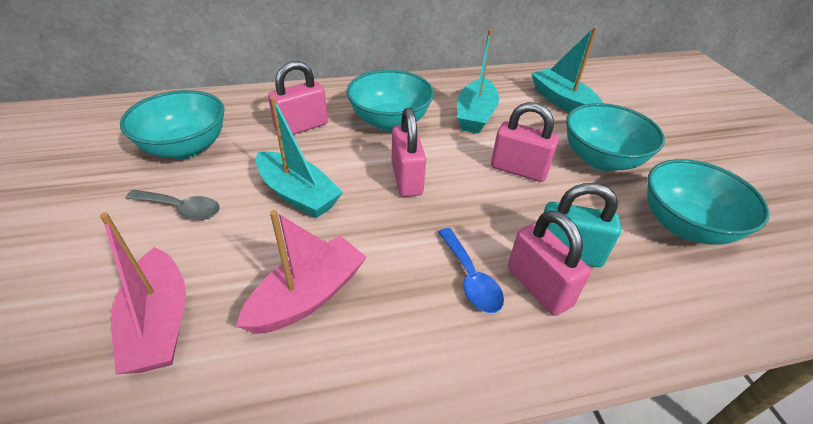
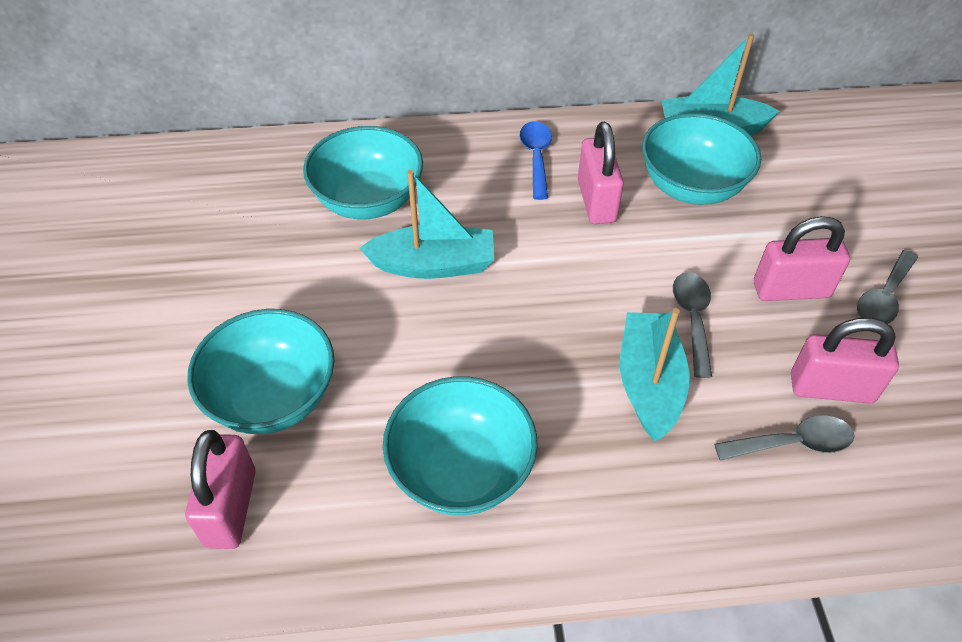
grey spoon: [125,190,220,220] = 1 -> [673,272,712,378] [714,416,854,461] [857,250,918,324] = 3
pink boat: [100,213,186,374] [236,210,367,334] = 2 -> none = 0
turquoise padlock: [544,183,621,267] = 1 -> none = 0

